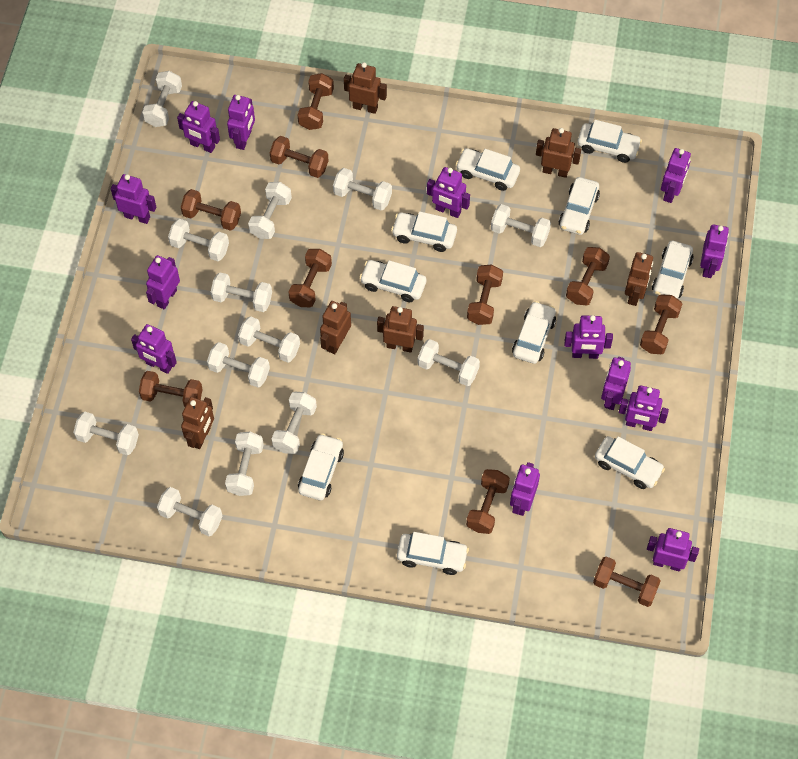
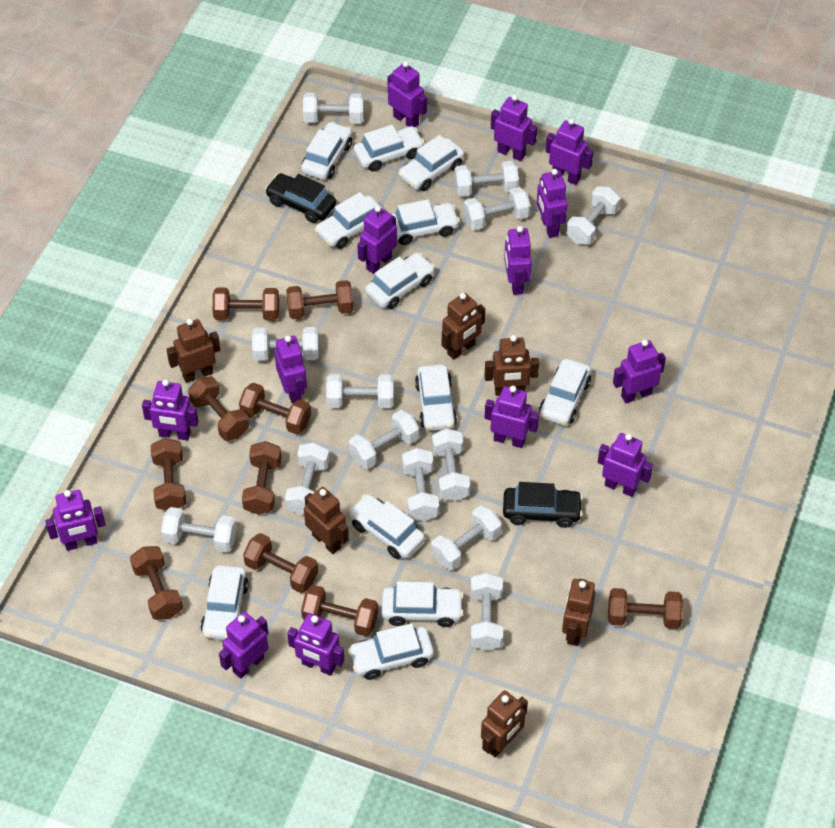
black car: none = 0 -> [265,173,336,223] [503,482,583,528] = 2
purple robot: [111,174,156,224] [131,324,177,374] [146,255,180,309] [177,101,220,153] [227,95,255,150] [427,167,470,218] [510,462,540,516] [564,315,613,359] [601,357,631,410] [619,386,669,431] [647,528,699,572] [661,148,691,203] [700,224,729,278] = 13 -> [45,490,106,551] [142,379,198,441] [219,612,268,679] [274,335,307,404] [287,613,344,676] [357,206,397,274] [387,61,427,128] [485,386,539,448] [491,95,537,161] [504,226,532,295] [537,169,567,238] [546,118,593,185] [598,433,653,497] [613,340,666,403] = 14
white car: [298,433,344,500] [359,260,426,302] [391,211,457,252] [397,532,469,575] [455,148,520,191] [512,301,556,364] [559,177,600,235] [577,120,642,163] [595,436,665,489] [652,241,693,299] = 10 -> [201,565,249,640] [301,122,352,179] [314,192,383,249] [348,494,425,559] [348,623,434,680] [353,125,425,172] [365,253,435,309] [381,582,464,627] [391,199,460,245] [398,135,464,191] [415,364,457,431] [539,359,591,426] = 12

